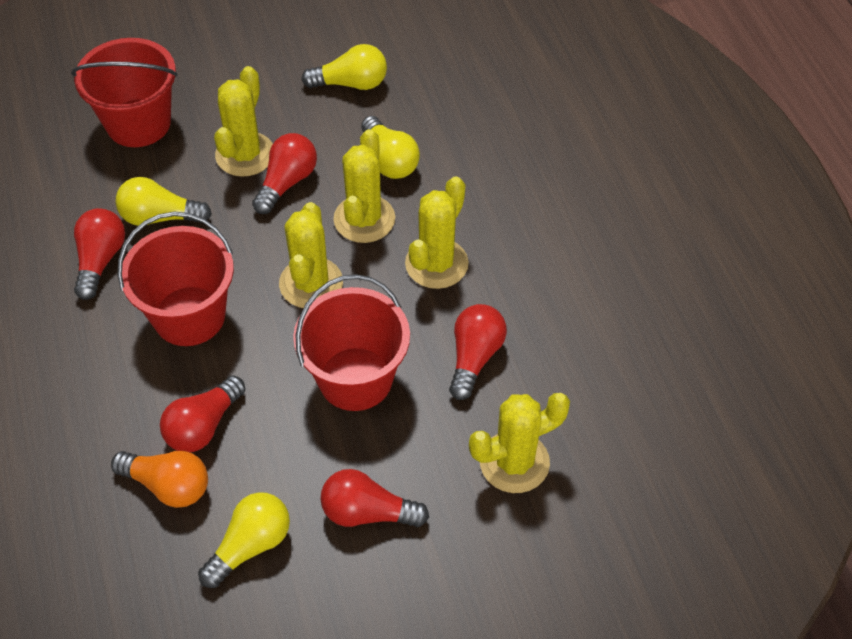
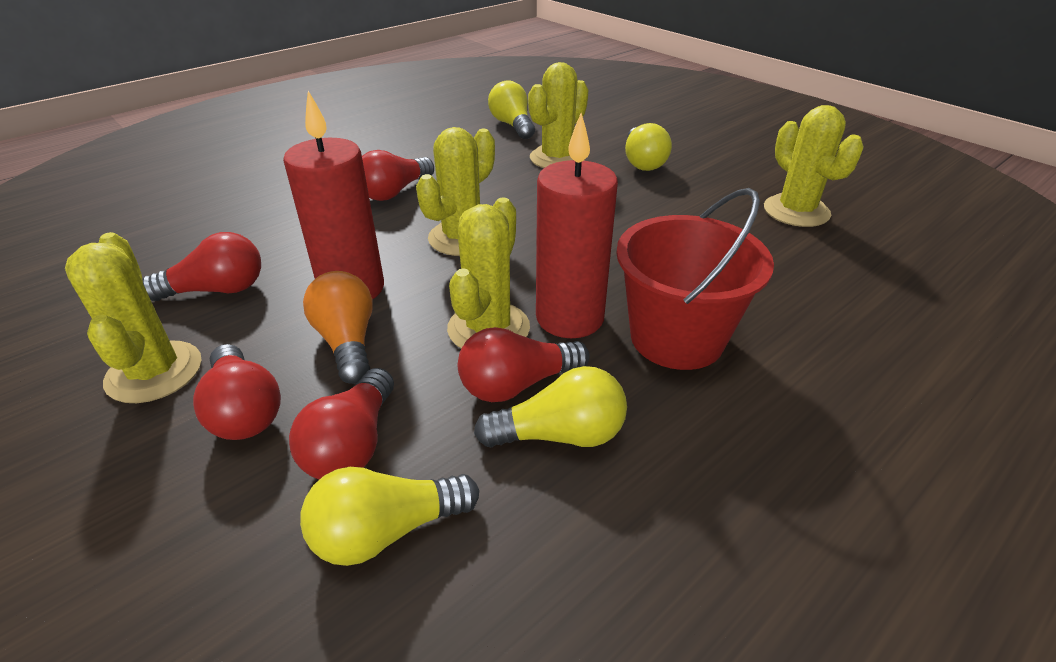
red bucket: [71,38,178,147] [117,212,234,346] [293,274,410,411] = 3 -> [616,188,774,370] = 1
red candle: none = 0 -> [283,91,384,299] [536,113,618,338] = 2

